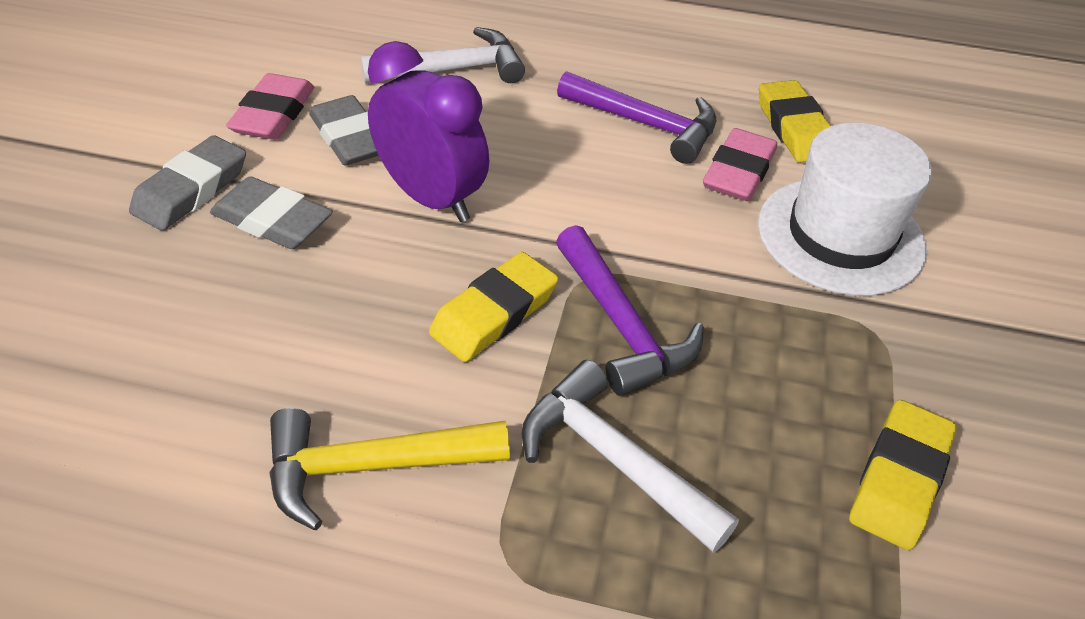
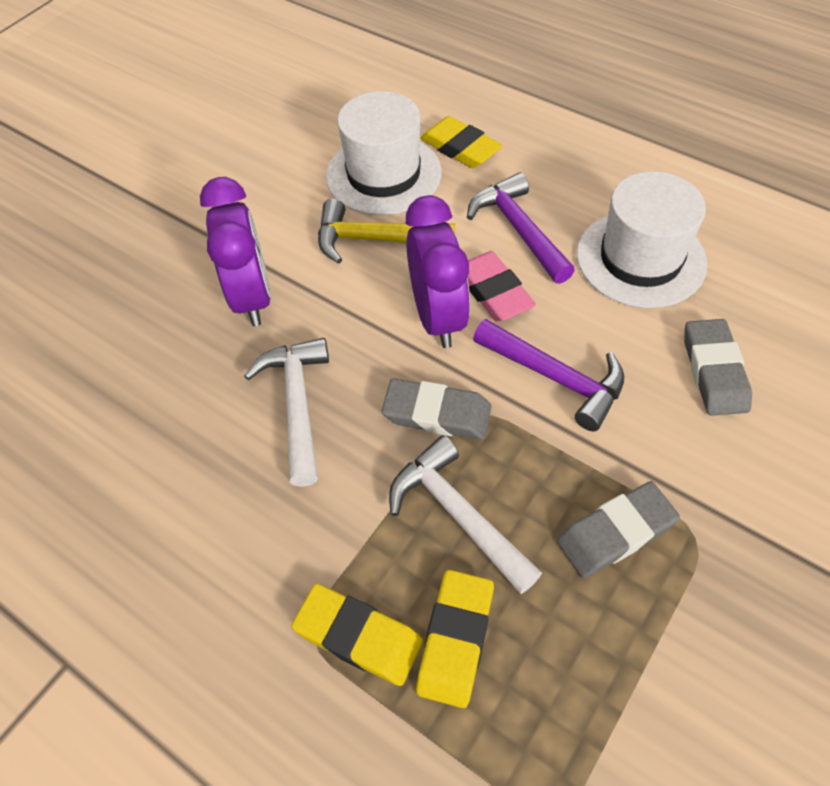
pink eraser: [226,73,314,140] [703,128,777,201] = 2 -> [467,251,536,322] = 1
purple clock: [368,41,489,222] = 1 -> [200,177,271,326] [406,195,470,348] = 2
white hat: [758,122,932,296] = 1 -> [326,91,442,215] [577,171,707,308] = 2

